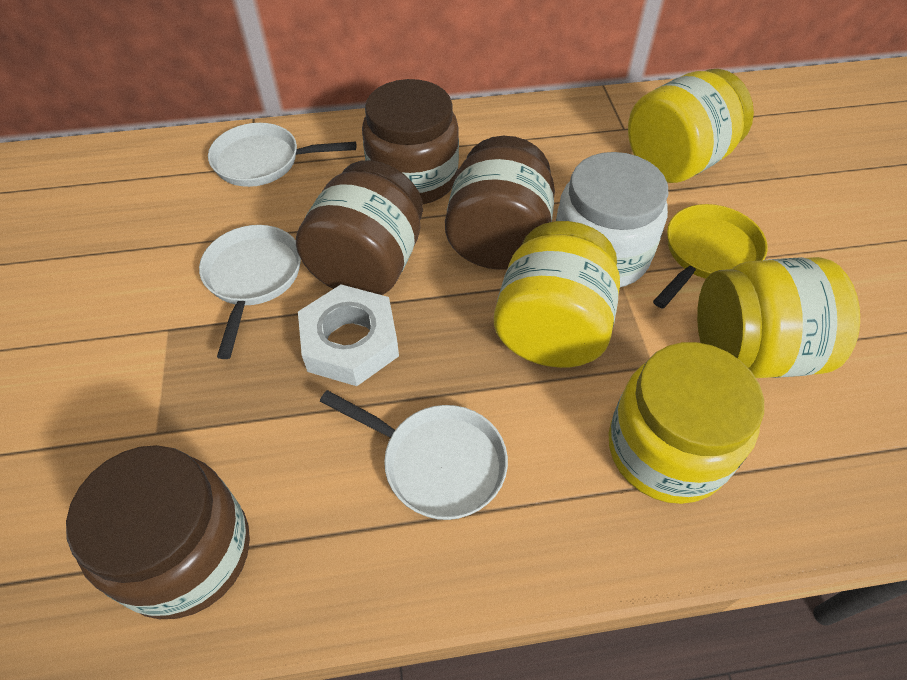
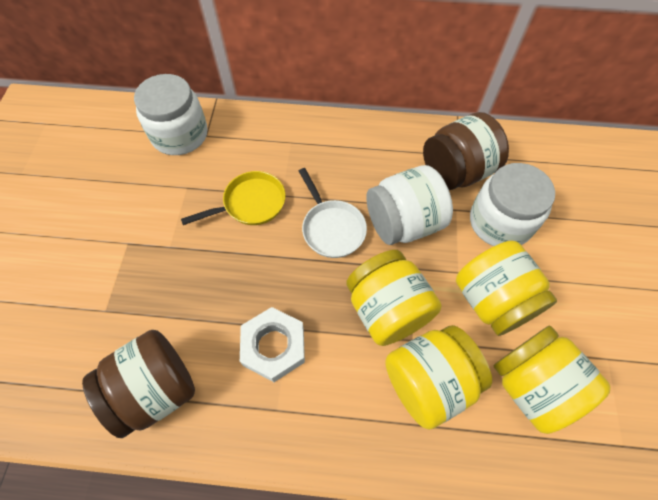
brown jar: [66,445,250,619] [296,160,423,295] [362,79,459,204] [445,136,555,270] = 4 -> [82,330,195,438] [423,112,509,190] = 2
white jar: [556,152,668,287] = 1 -> [134,74,208,155] [366,165,453,245] [470,163,555,246] = 3
white pan: [199,225,301,359] [208,123,356,187] [320,390,508,520] = 3 -> [299,168,367,258] = 1

